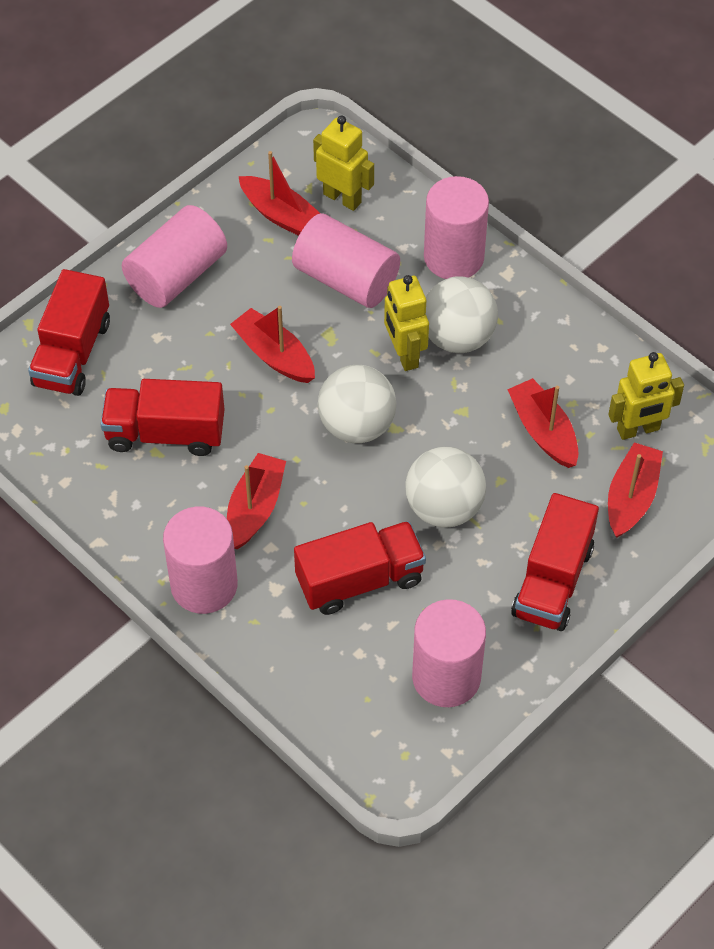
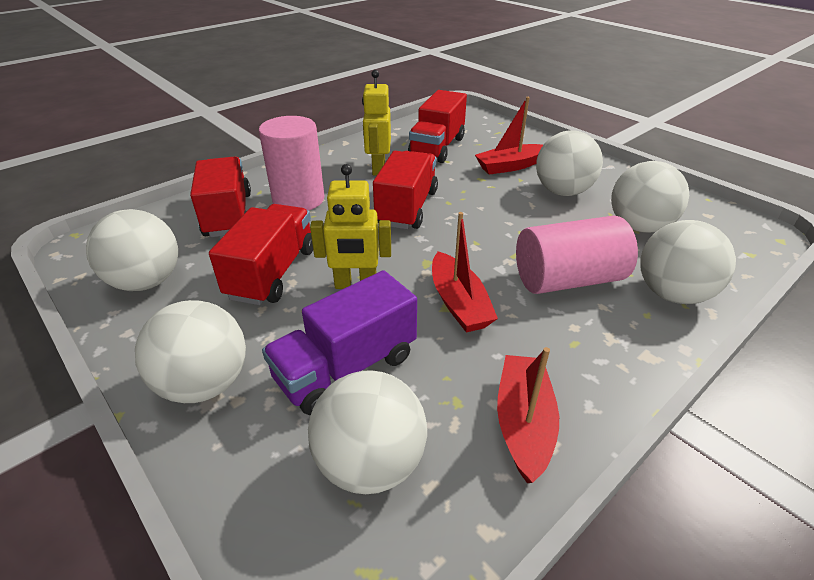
pink cylinder: [122,205,227,308] [163,507,238,614] [292,213,400,308] [412,599,486,707] [424,176,489,279] = 5 -> [259,116,324,211] [516,216,638,294] = 2
purple truck: none = 0 -> [262,270,417,415] = 1
red boat: [227,453,286,549] [230,306,315,383] [238,151,320,236] [507,378,579,468] [608,442,663,538] = 5 -> [432,212,498,333] [475,97,543,175] [497,347,559,483] = 3
white ball: [318,365,397,443] [405,447,486,528] [426,276,498,353] = 3 -> [86,209,178,291] [135,300,246,403] [308,370,427,494] [536,130,603,196] [611,161,689,233] [640,220,736,304] = 6
yellow robot: [313,115,374,211] [384,275,429,371] [608,352,684,440] = 3 -> [310,164,391,289] [362,70,391,175] = 2

